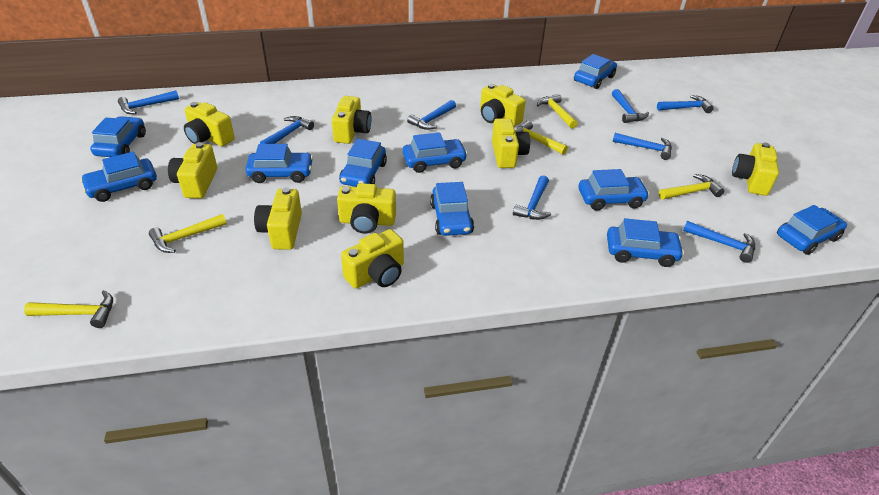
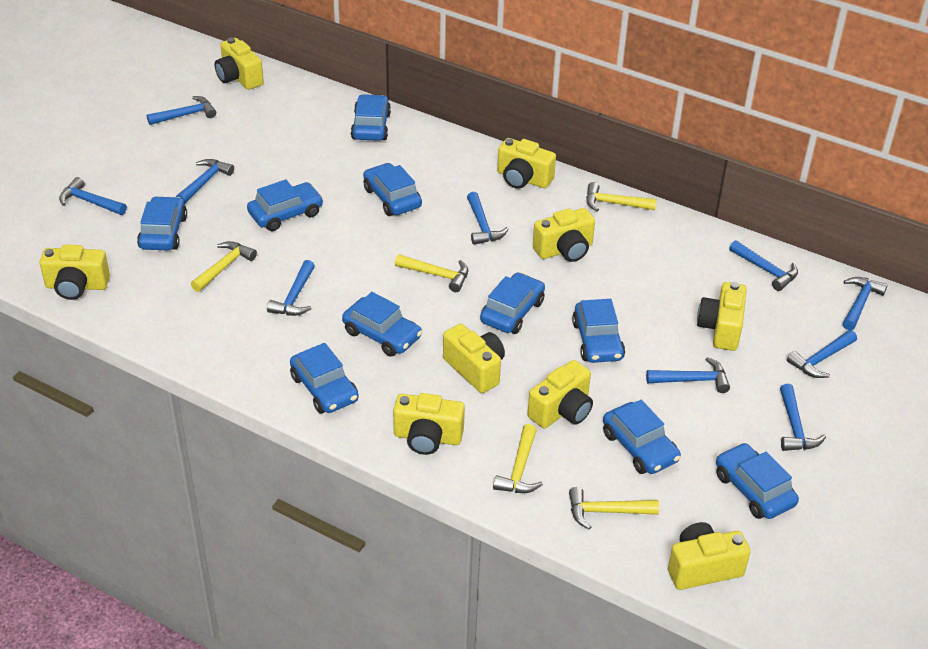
blue hammer: [118,90,179,114] [260,116,314,144] [407,100,456,130] [513,175,551,220] [612,89,649,123] [612,133,672,160] [657,95,714,113] [683,221,755,263] = 8 -> [59,177,127,215] [147,96,216,125] [176,159,234,204] [267,260,315,316] [467,192,509,245] [646,357,730,393] [729,240,798,291] [780,384,826,451] [787,330,857,378] [843,277,888,330] = 10

